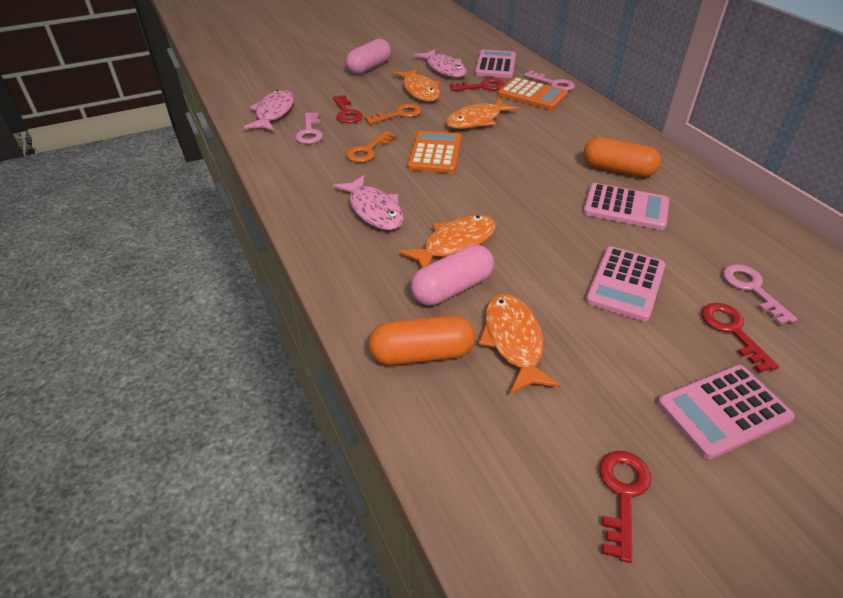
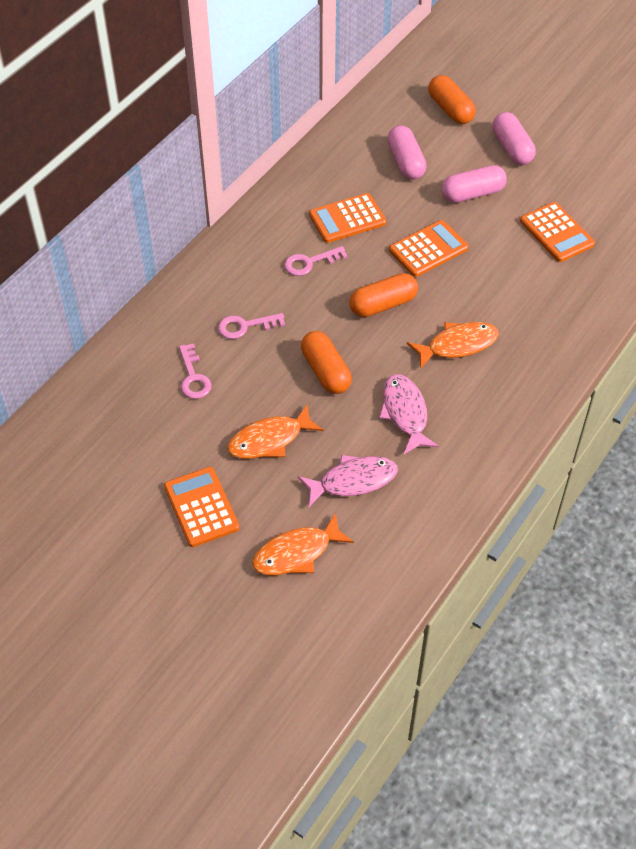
orange calculator: [407,130,462,173] [498,77,568,110] = 2 -> [164,467,239,547] [309,193,386,243] [389,220,469,277] [520,202,595,262] = 4
orange capsule: [369,315,475,365] [583,137,661,177] = 2 -> [301,331,352,394] [350,273,418,317] [428,75,476,124] = 3
orange fish: [393,68,440,102] [399,215,496,268] [446,97,519,129] [478,294,560,394] = 4 -> [227,405,324,459] [252,513,354,575] [407,322,499,369] = 3
orange key: [346,131,397,162] [364,104,421,124] = 2 -> none = 0
pink calculator: [475,50,516,78] [583,183,669,230] [585,246,666,322] [657,365,795,459] = 4 -> none = 0
pink capsule: [345,39,391,75] [411,245,494,306] = 2 -> [387,125,427,180] [441,165,507,203] [492,112,536,165] = 3
pink fish: [244,90,294,131] [333,175,404,230] [414,49,467,78] = 3 -> [298,455,398,507] [379,374,439,454] = 2
red key: [333,95,363,123] [450,78,505,91] [599,451,651,563] [702,303,779,373] = 4 -> none = 0

